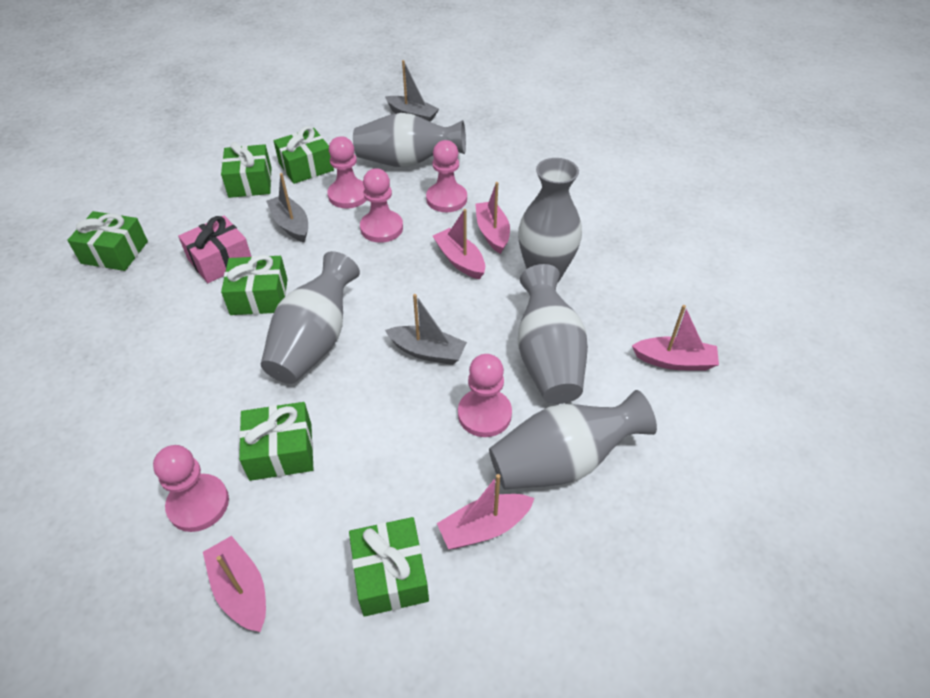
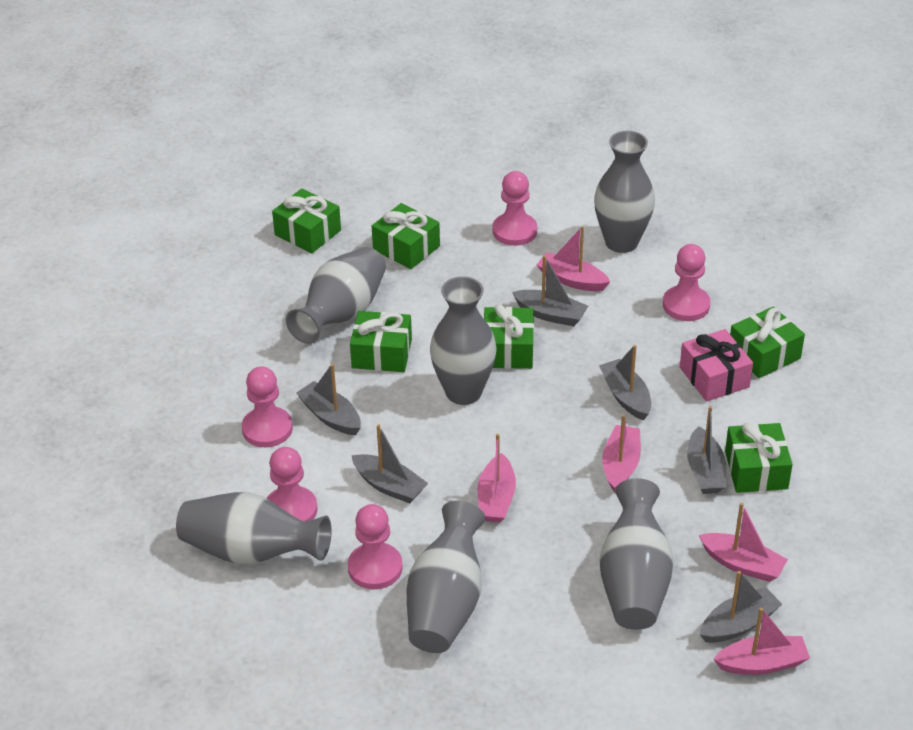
grey boat: [266,173,308,242] [385,60,439,122] [385,294,467,365] = 3 -> [296,364,361,435] [351,424,428,503] [512,255,588,326] [599,345,651,420] [687,406,726,494] [700,571,782,643] = 6
grey vase: [261,251,360,384] [353,113,466,167] [489,390,657,489] [518,158,582,282] [518,264,588,404] = 5 -> [176,492,332,564] [286,247,386,344] [407,501,485,653] [430,276,496,405] [594,131,655,253] [599,478,674,630] = 6

